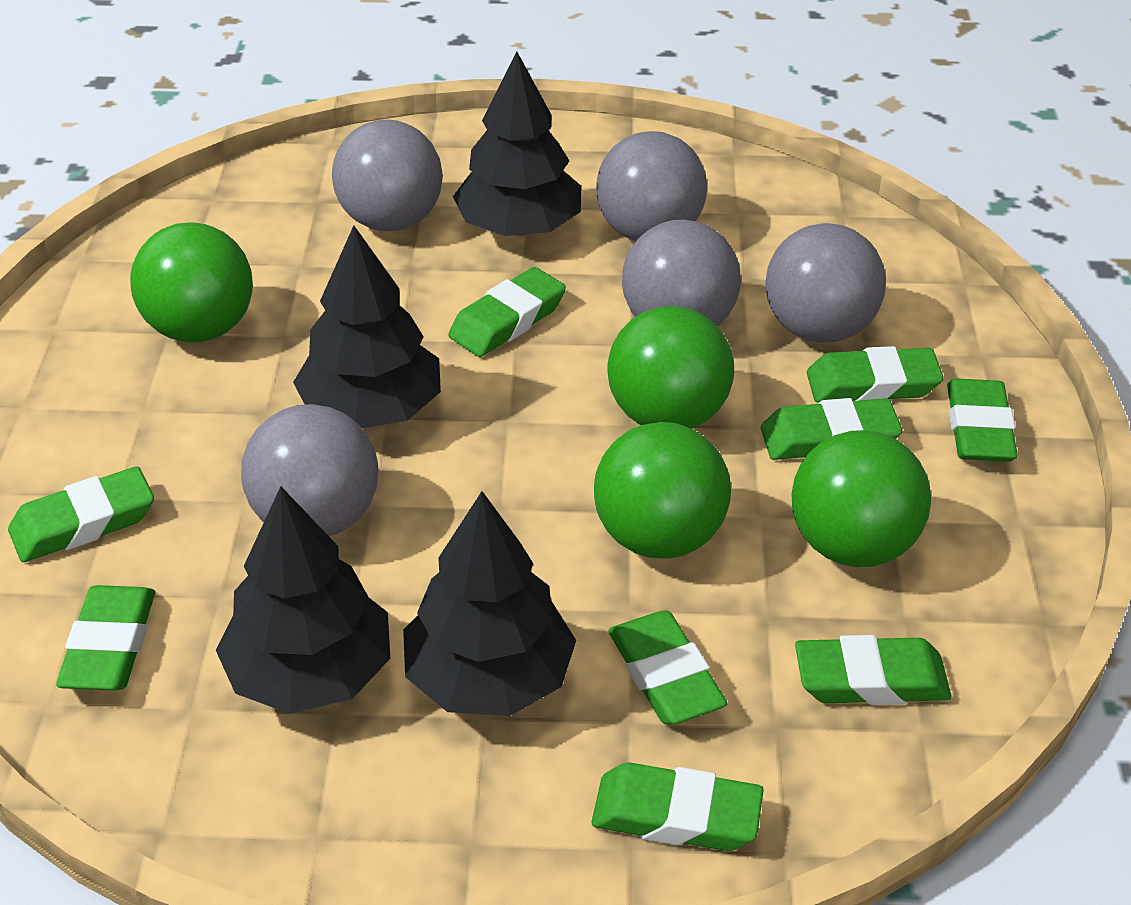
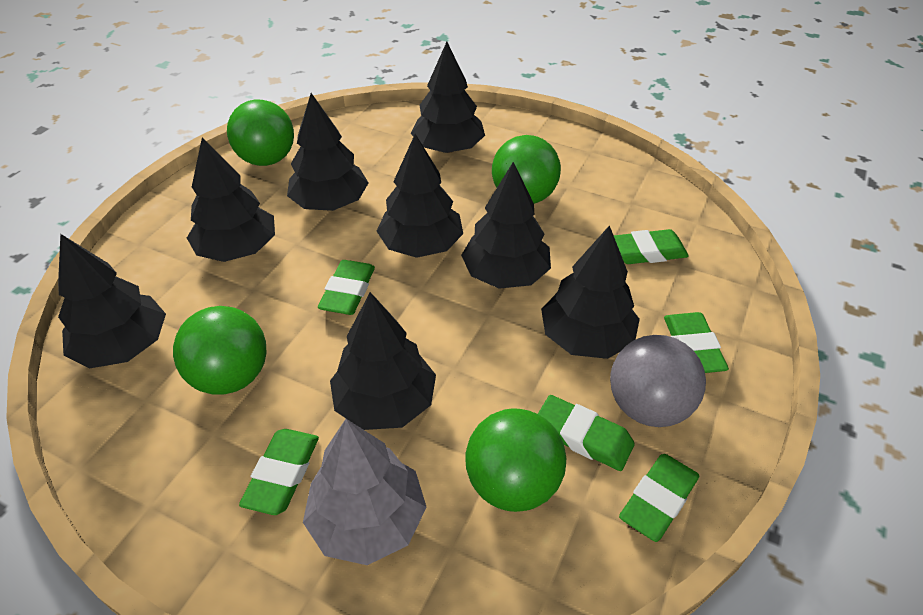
black tree: [216,486,390,714] [293,225,441,428] [403,491,576,716] [453,51,581,236] = 4 -> [58,234,166,368] [187,137,275,262] [287,93,368,211] [330,292,436,430] [377,134,463,258] [411,42,485,153] [461,162,551,289] [541,225,640,359] = 8
green eraser: [8,466,154,562] [56,585,155,691] [448,267,566,357] [592,762,764,851] [608,610,728,725] [761,398,902,460] [795,635,951,705] [807,346,944,403] [947,378,1018,462] = 9 -> [239,429,319,515] [318,260,375,315] [538,395,635,471] [614,229,689,264] [619,454,699,542] [664,312,729,373] = 6
grey ball: [241,404,378,536] [332,119,443,231] [596,131,707,241] [622,219,741,326] [765,223,886,343] = 5 -> [610,335,706,427] = 1
grey tree: none = 0 -> [303,419,426,565] = 1

